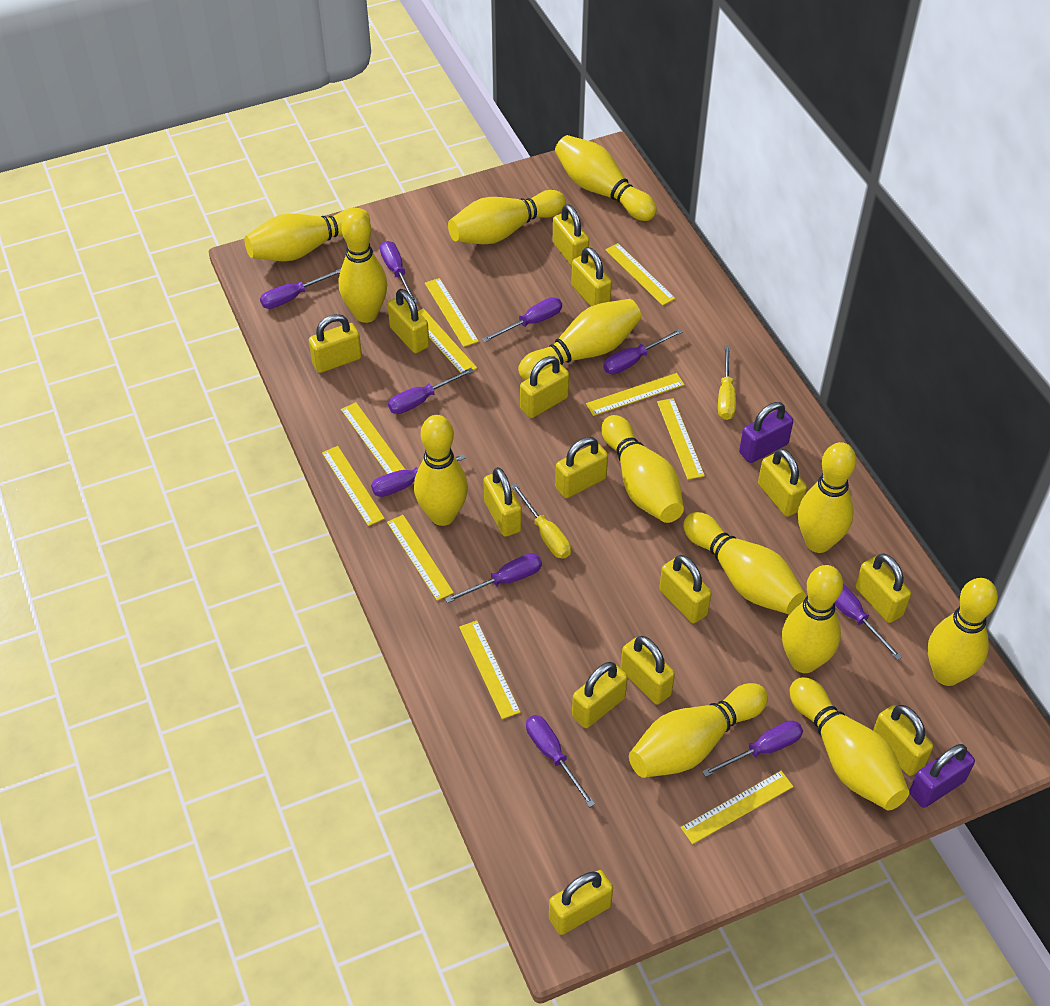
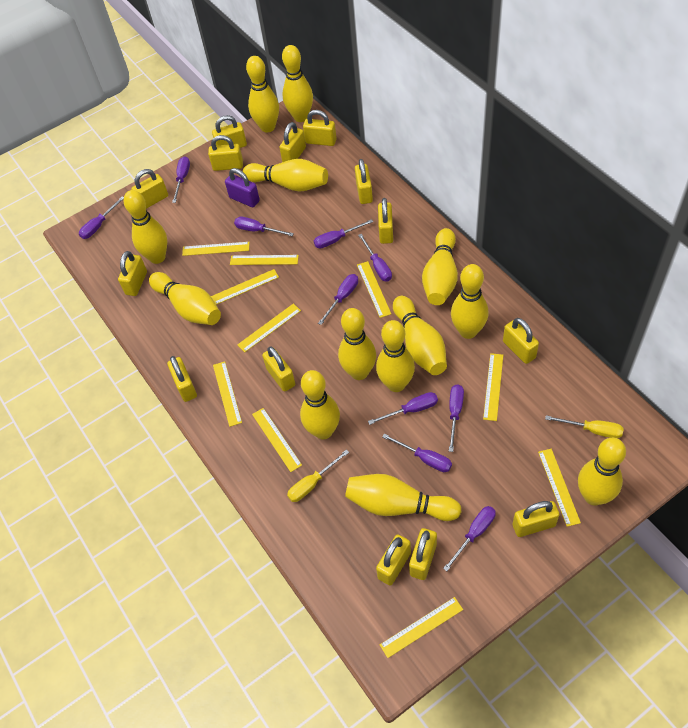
purple padlock: [739,402,793,463] [909,744,975,808] = 2 -> [225,168,260,207] = 1

